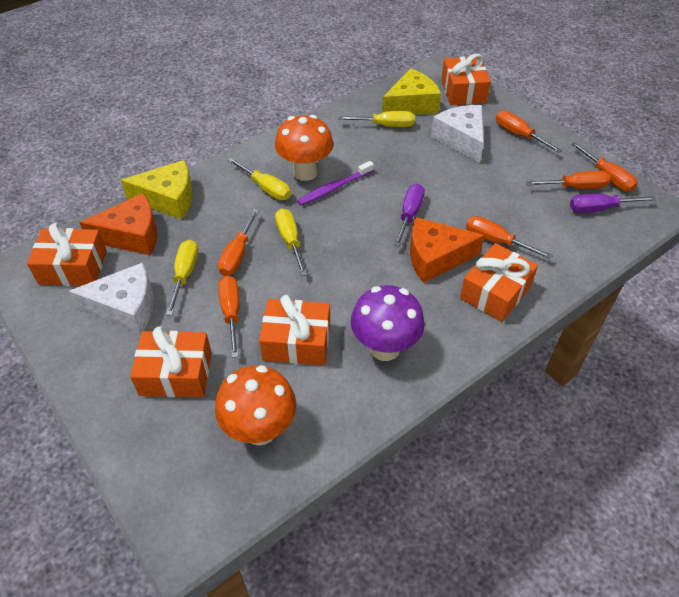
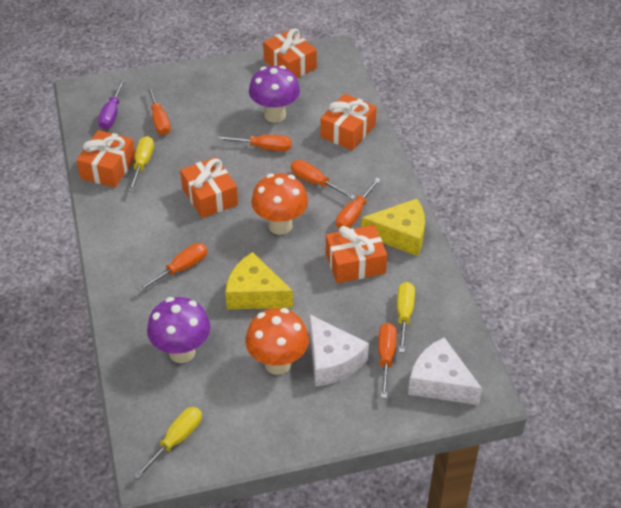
orange cheese: [79,193,157,255] [410,217,485,283] = 2 -> none = 0
purple mushroom: [351,285,425,361] = 1 -> [147,297,210,363] [249,66,300,123] = 2
purple screwdriver: [394,184,425,247] [570,194,656,213] = 2 -> [98,80,125,129] = 1
purple toothbrush: [297,161,374,205] = 1 -> none = 0
yellow screwdriver: [166,240,198,315] [228,158,291,200] [275,208,308,276] [338,111,415,127] = 4 -> [128,136,154,192] [134,407,202,479] [397,282,415,353] = 3

